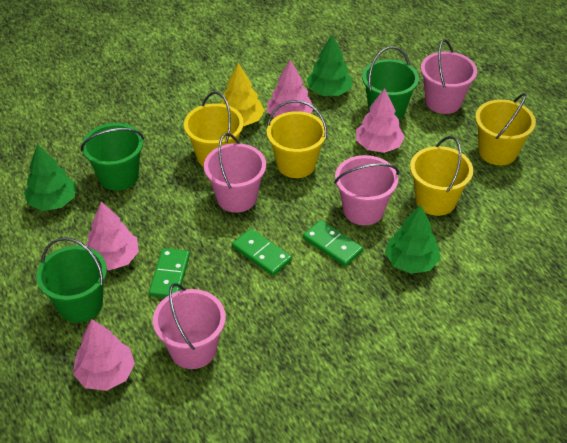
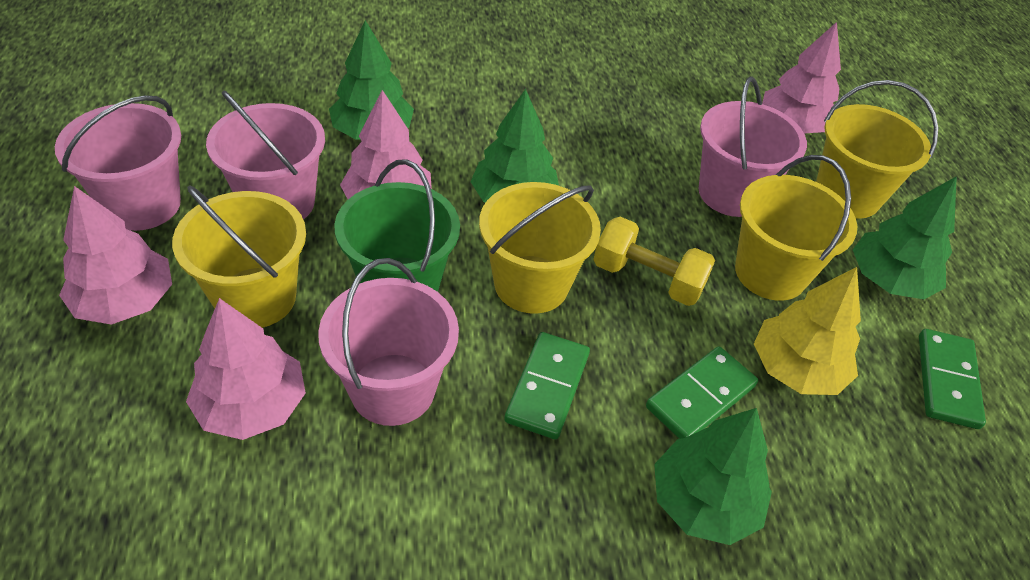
green bucket: [36,237,107,323] [81,123,144,191] [362,47,419,119] = 3 -> [334,159,460,292] = 1
green tree: [24,144,76,211] [307,35,353,96] [385,205,441,274] = 3 -> [329,20,414,140] [471,89,559,203] [654,408,772,545] [853,176,957,299] = 4
yellow dumbbell: none = 0 -> [593,217,715,306] = 1

